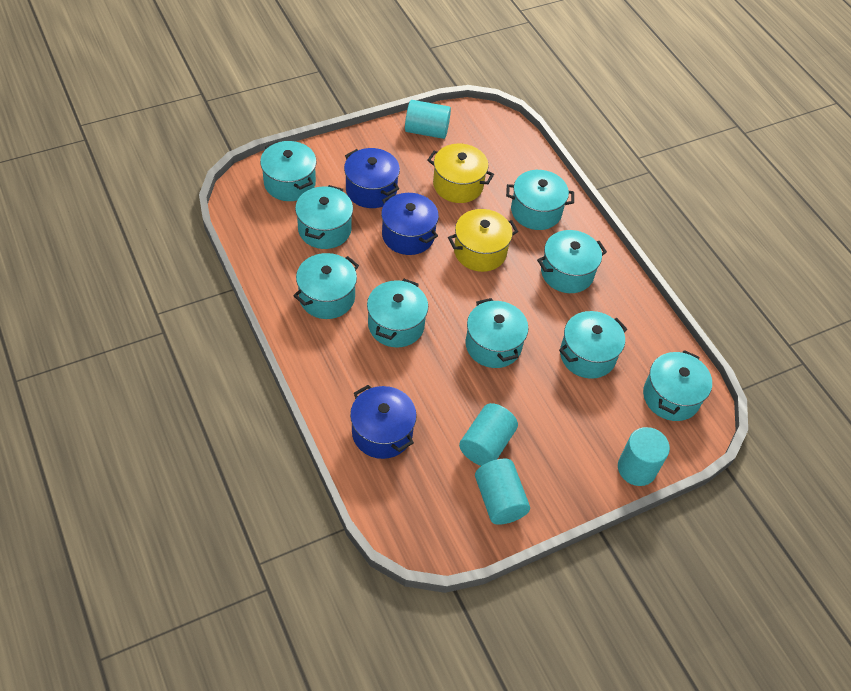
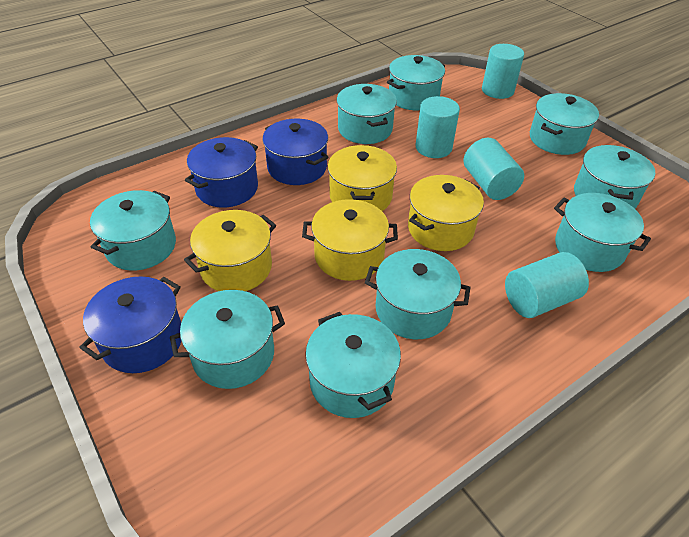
yellow pot: [427,144,494,203] [448,209,518,272] = 2 -> [184,210,276,291] [302,199,398,281] [328,145,397,211] [408,175,484,251] = 4

